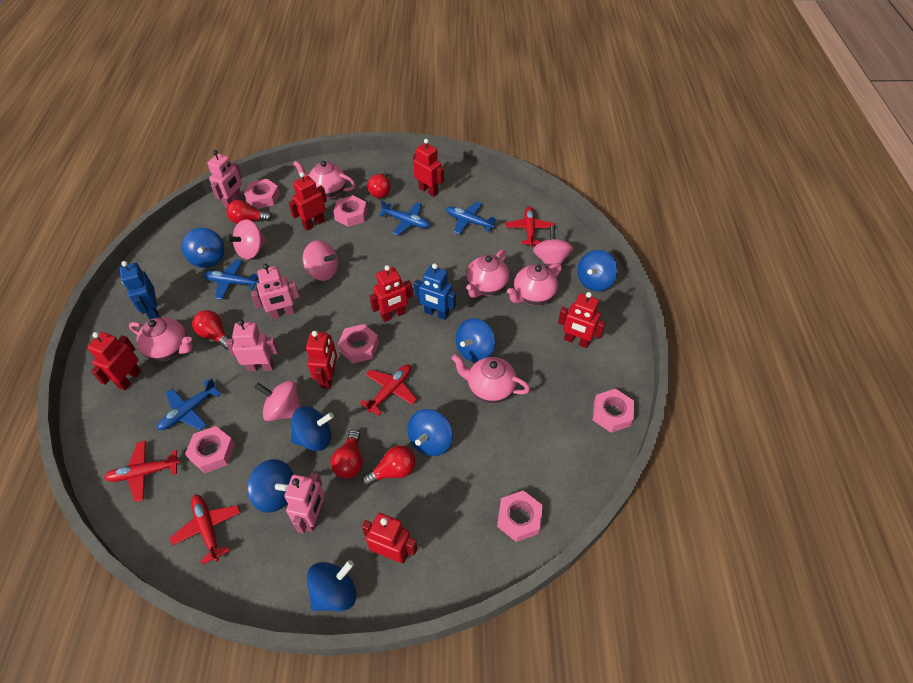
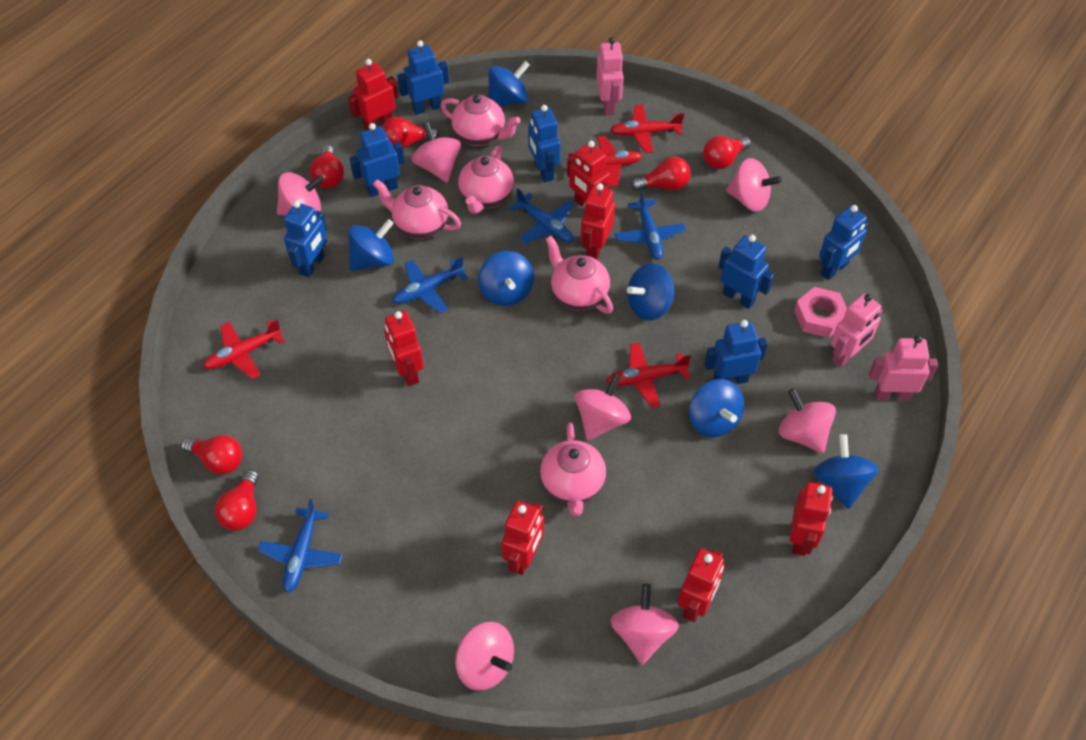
blue robot: [120,261,159,319] [414,263,456,320] = 2 -> [284,201,327,278] [349,123,405,197] [397,40,449,115] [528,105,560,182] [704,320,768,384] [718,235,774,309] [819,205,868,280] = 7
blue spinning top: [182,228,224,268] [247,459,294,513] [291,406,334,451] [307,560,356,611] [408,409,453,456] [456,318,496,363] [578,250,618,291] = 7 -> [348,219,394,271] [478,251,534,306] [488,61,530,107] [627,263,674,320] [689,379,744,438] [814,434,879,509] = 6
pink nut: [185,426,235,473] [244,179,280,209] [334,195,367,227] [338,324,379,363] [497,490,543,542] [593,389,634,433] = 6 -> [794,287,847,338] = 1
pink robot: [207,150,242,208] [226,320,279,372] [251,264,300,320] [284,472,325,534] = 4 -> [596,37,624,115] [831,294,882,368] [869,335,938,401] = 3
pink spinning top: [226,219,267,259] [255,380,301,421] [303,240,338,281] [533,226,573,273] = 4 -> [277,172,324,215] [411,122,461,183] [455,622,514,691] [575,373,631,441] [610,584,679,665] [726,158,782,212] [778,388,836,453] = 7
red light bulb: [192,310,230,350] [227,200,272,224] [331,430,363,478] [362,446,415,486] [367,170,391,198] = 5 -> [181,435,242,475] [215,470,259,531] [310,145,344,188] [382,117,439,149] [631,157,691,191] [703,136,751,169] = 6

